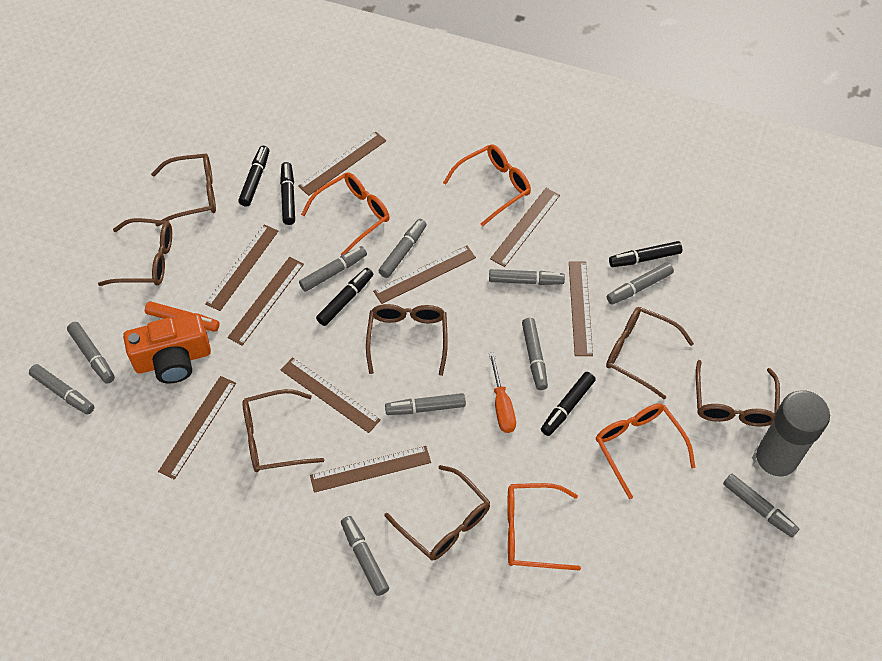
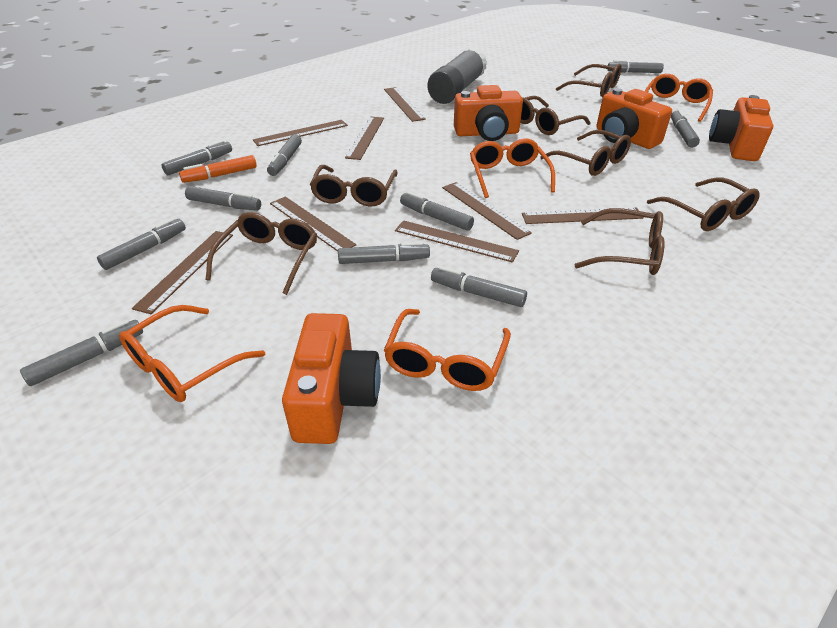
black marker: [238,146,269,207] [280,162,295,225] [316,268,373,326] [541,372,596,436] [609,241,682,267] = 5 -> none = 0
brown ruler: [158,376,236,480] [205,224,278,311] [227,257,304,346] [281,357,381,433] [298,131,386,196] [310,446,431,493] [373,246,476,304] [490,188,560,267] [569,262,593,356] = 9 -> [132,231,233,314] [253,120,348,146] [270,197,356,252] [345,116,384,160] [384,87,426,122] [395,220,519,263] [442,182,532,240] [522,207,644,224] = 8
orange camera: [123,313,211,384] = 1 -> [282,313,381,444] [454,85,523,141] [597,88,672,149] [709,95,773,161] = 4
orange screwdriver: [489,352,516,433] = 1 -> none = 0

